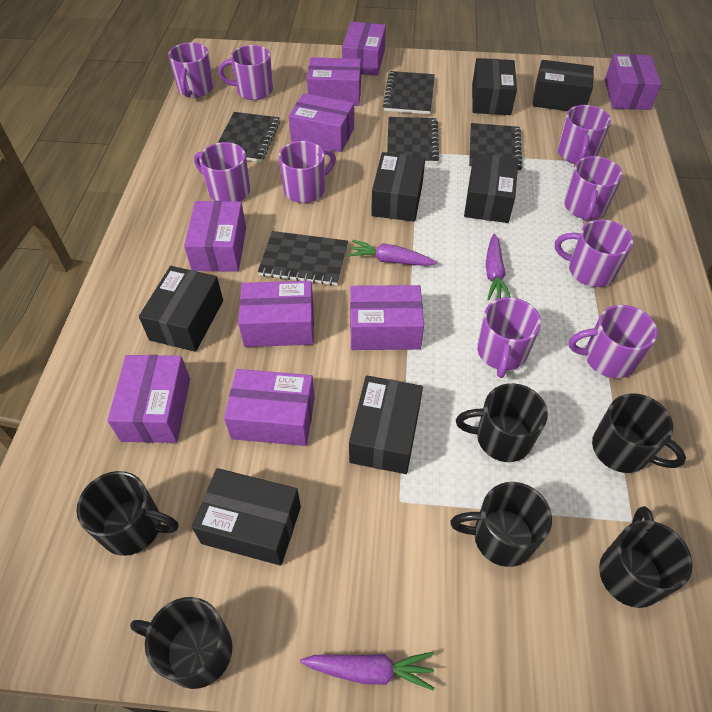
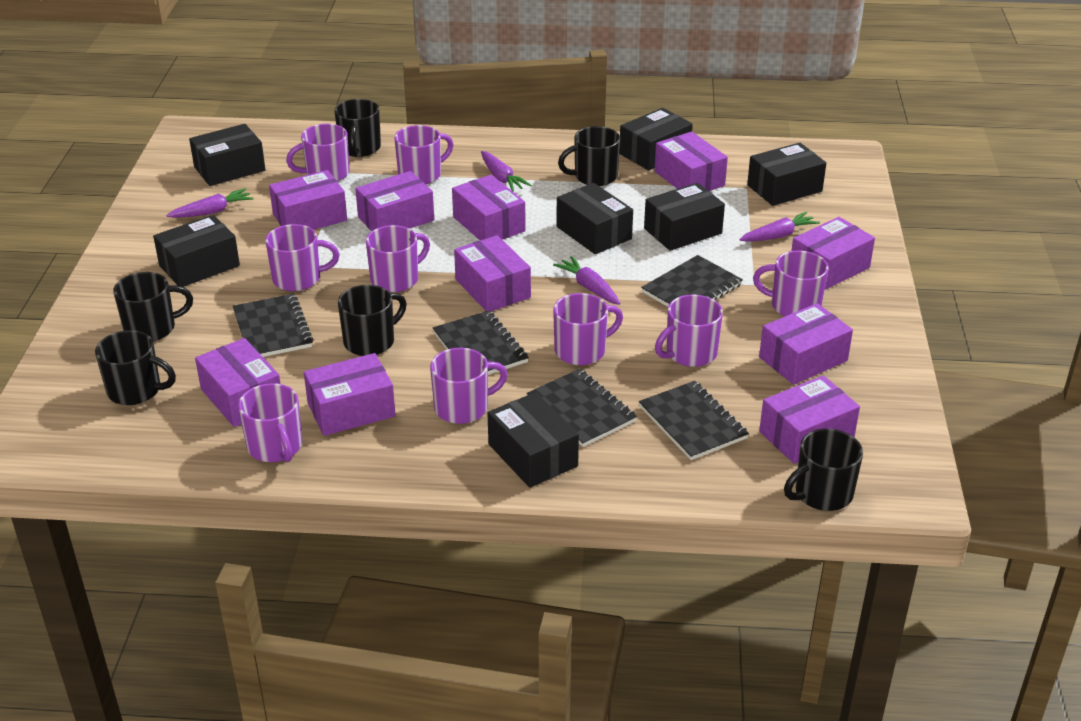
purple box: [107,355,190,443] [184,201,246,272] [224,369,315,446] [238,281,314,347] [289,93,354,152] [307,57,361,106] [342,22,386,76] [350,285,424,350] [605,54,661,110] = 9 -> [195,338,281,427] [269,170,347,230] [304,353,396,436] [355,171,434,231] [452,175,526,241] [454,235,531,312] [654,132,728,191] [759,303,853,385] [759,375,860,464] [791,217,875,290] = 10
purple carrot: [300,652,434,691] [348,240,437,266] [486,233,511,300] = 3 -> [166,188,253,218] [481,151,531,192] [553,256,620,305] [739,212,820,242] = 4

